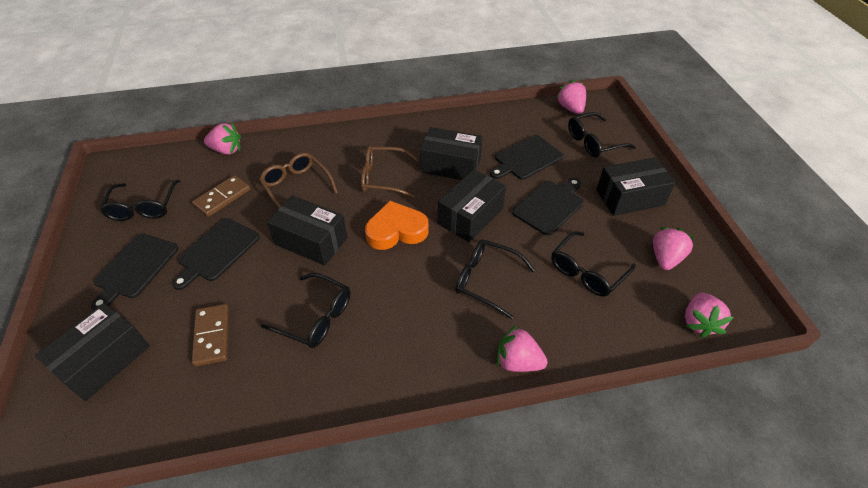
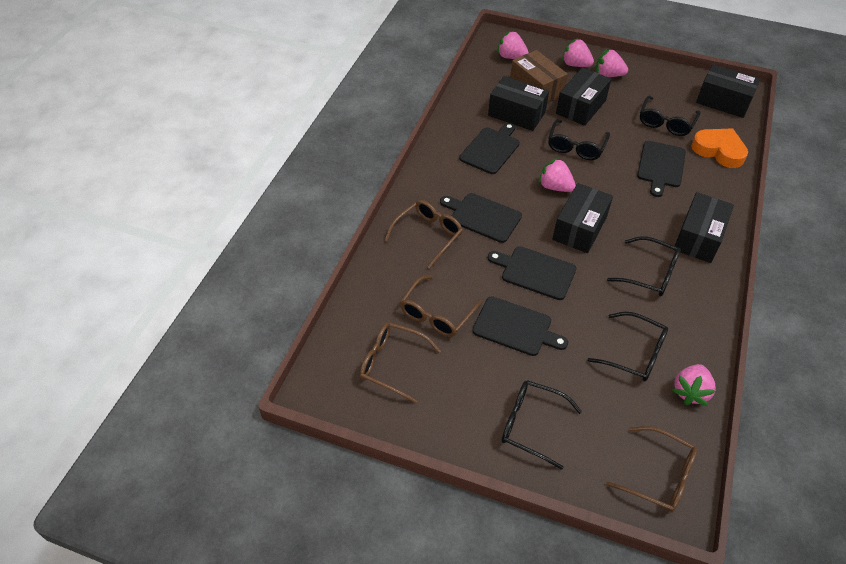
black cutting board: [91,233,179,310] [172,218,260,290] [490,135,564,180] [512,178,584,236] = 4 -> [440,193,522,243] [459,123,520,174] [472,296,568,356] [488,246,576,300] [637,141,686,197] = 5
brown box: none = 0 -> [510,50,568,103] = 1
brown domino: [192,175,250,217] [192,304,229,366] = 2 -> none = 0
brown glasses: [259,153,338,208] [361,146,419,198] = 2 -> [360,322,441,403] [384,200,463,269] [400,275,482,337] [606,426,698,513] = 4

